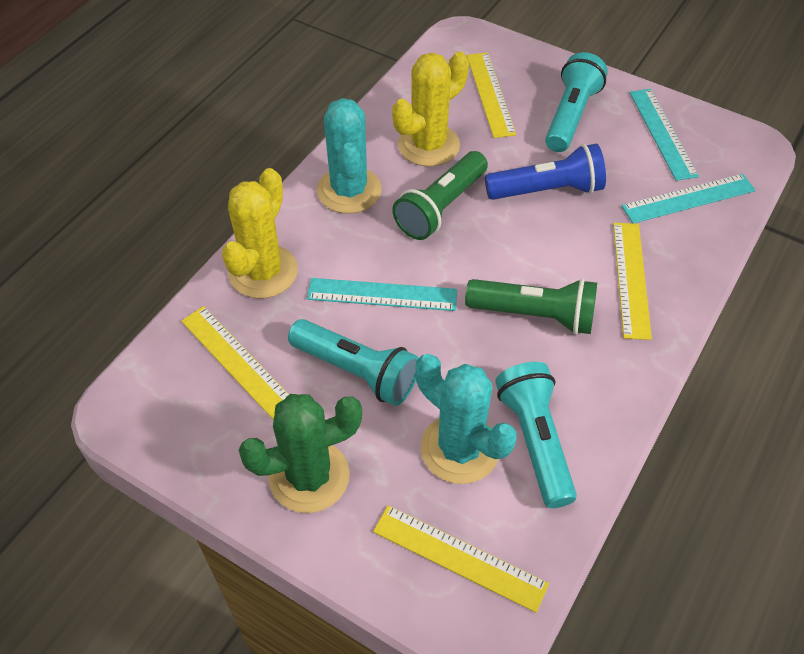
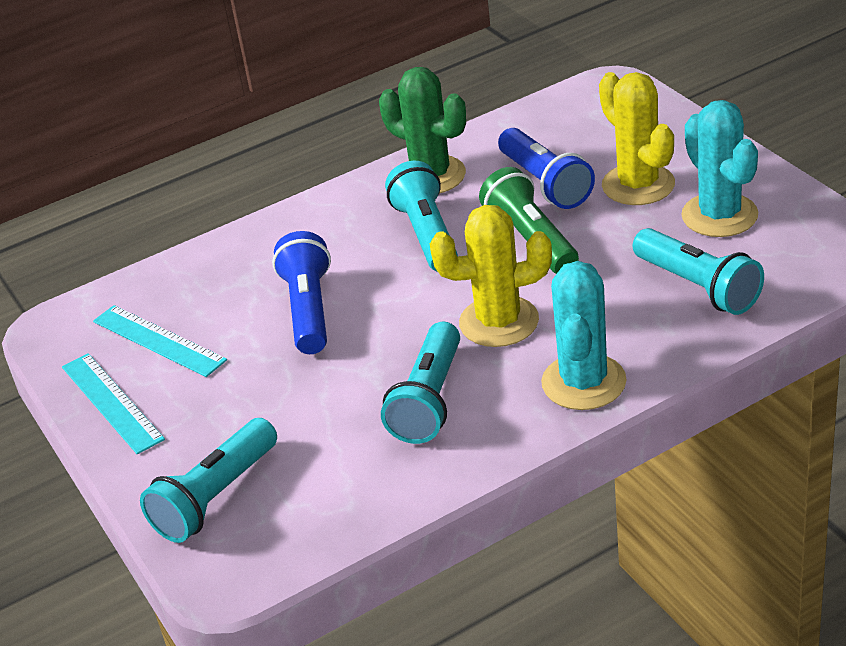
blue flashlight: [485,144,606,200] = 1 -> [272,231,331,354] [498,128,595,209] = 2
green flashlight: [392,151,488,240] [465,279,597,335] = 2 -> [479,167,579,274] = 1
turquoise flashlight: [288,319,419,406] [496,362,577,508] [545,52,608,152] = 3 -> [140,418,277,543] [381,322,460,444] [385,161,458,272] [633,228,764,315] = 4
turquoise ruler: [307,278,457,311] [622,174,756,224] [629,89,699,181] = 3 -> [62,353,165,454] [93,305,227,377] = 2
yellow ruler: [181,306,289,420] [373,505,549,613] [467,52,516,138] [613,223,652,340] = 4 -> none = 0

